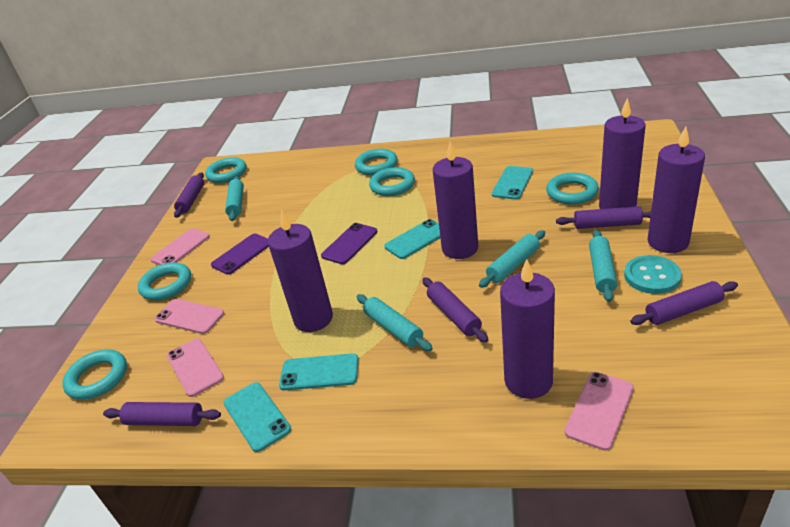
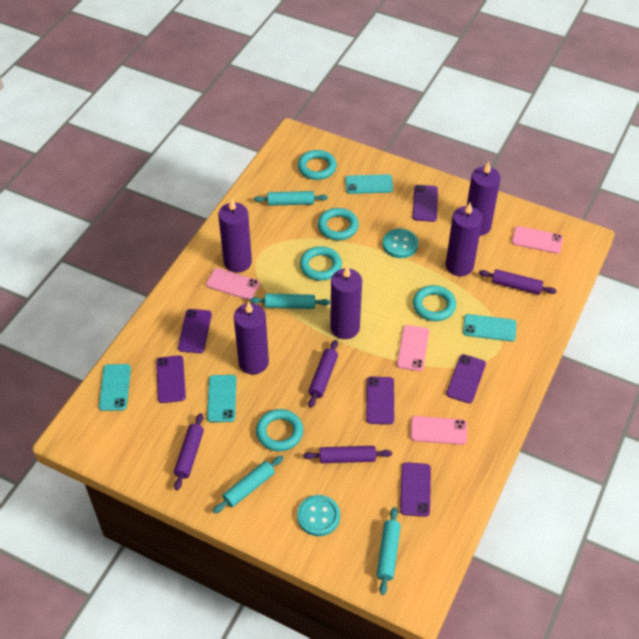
purple phone: [211,234,269,275] [321,223,377,264] = 2 -> [156,355,186,403] [178,309,212,353] [366,377,394,424] [400,462,431,517] [413,185,438,222] [446,354,486,403] = 6
purple rolling pin: [103,402,221,426] [174,172,204,218] [422,277,488,343] [556,206,651,229] [630,281,738,325] = 5 -> [174,413,204,490] [303,446,392,463] [308,340,338,408] [479,269,557,295] = 4
turquoise button: [624,255,682,294] = 1 -> [297,495,340,536] [383,229,418,258] = 2
turquoise ring: [62,350,127,400] [138,262,191,300] [205,157,246,183] [355,149,398,175] [369,167,415,196] [546,173,599,205] = 6 -> [256,409,303,451] [298,150,337,180] [300,246,342,281] [318,208,359,240] [413,285,456,321] = 5

